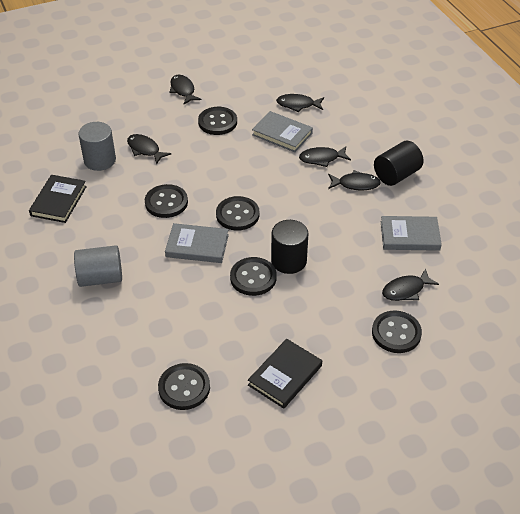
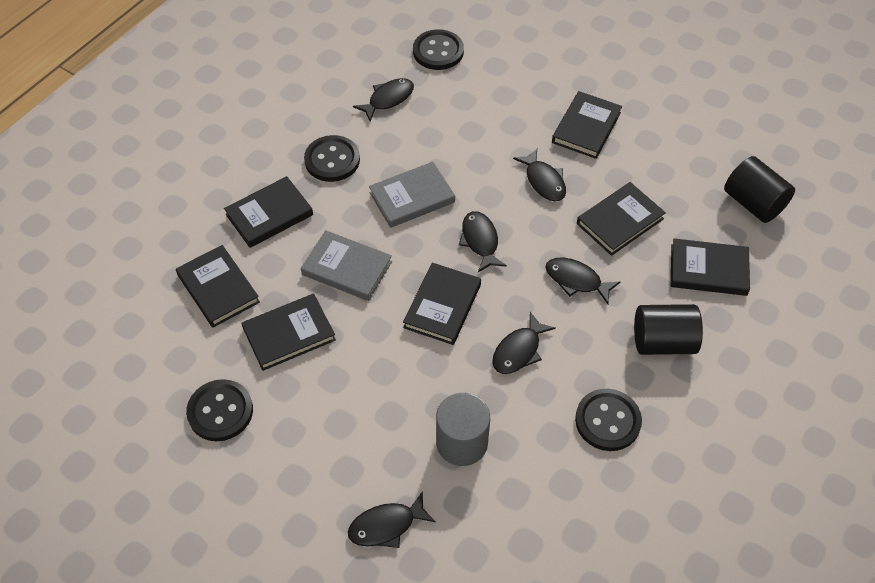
black book: [29,175,87,223] [248,339,322,409] = 2 -> [176,245,260,328] [224,176,313,248] [241,294,336,371] [403,263,481,345] [552,91,622,159] [577,182,666,256] [671,239,750,296] = 7
black button: [145,184,188,218] [158,363,210,410] [198,107,237,135] [216,196,259,231] [230,257,277,296] [372,310,422,353] = 6 -> [186,379,253,441] [304,135,360,182] [413,29,464,70] [575,389,642,451] = 4
grey book: [165,223,229,263] [252,111,313,152] [381,216,442,251] = 3 -> [301,230,392,301] [369,162,455,228] = 2
grey cylinder: [74,245,122,287] [78,122,116,171] = 2 -> [436,393,490,466] = 1

